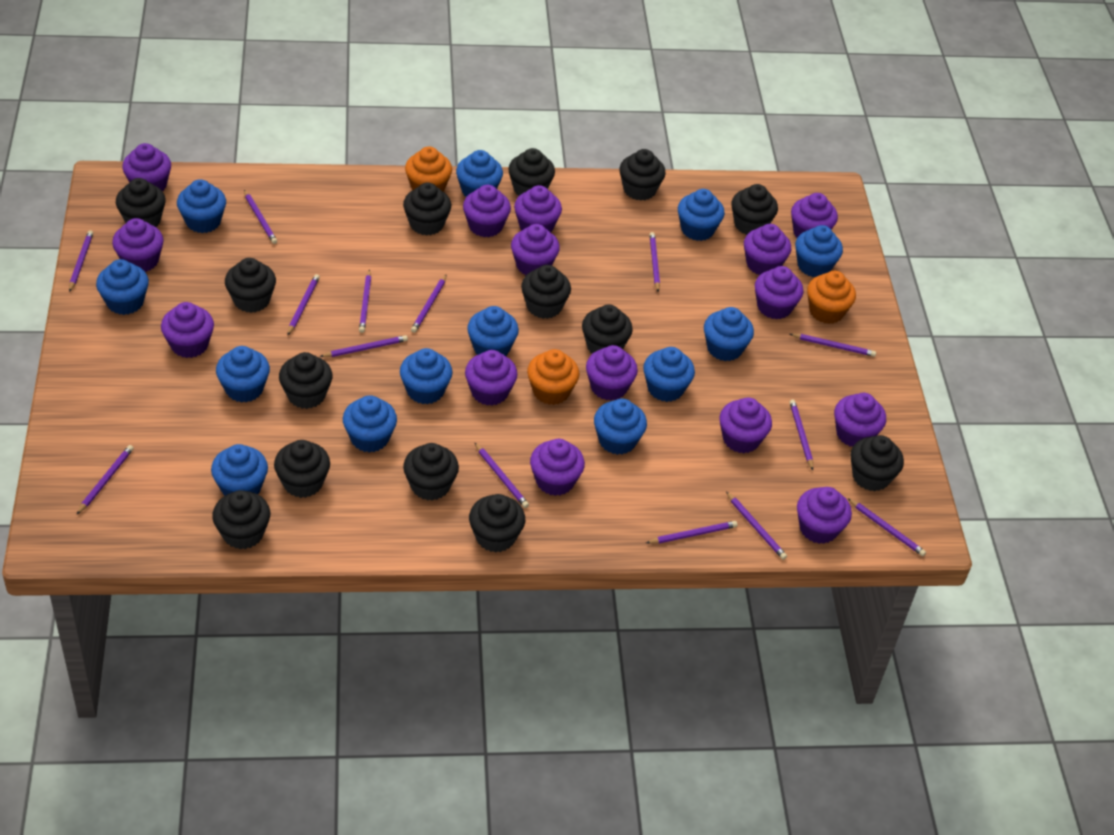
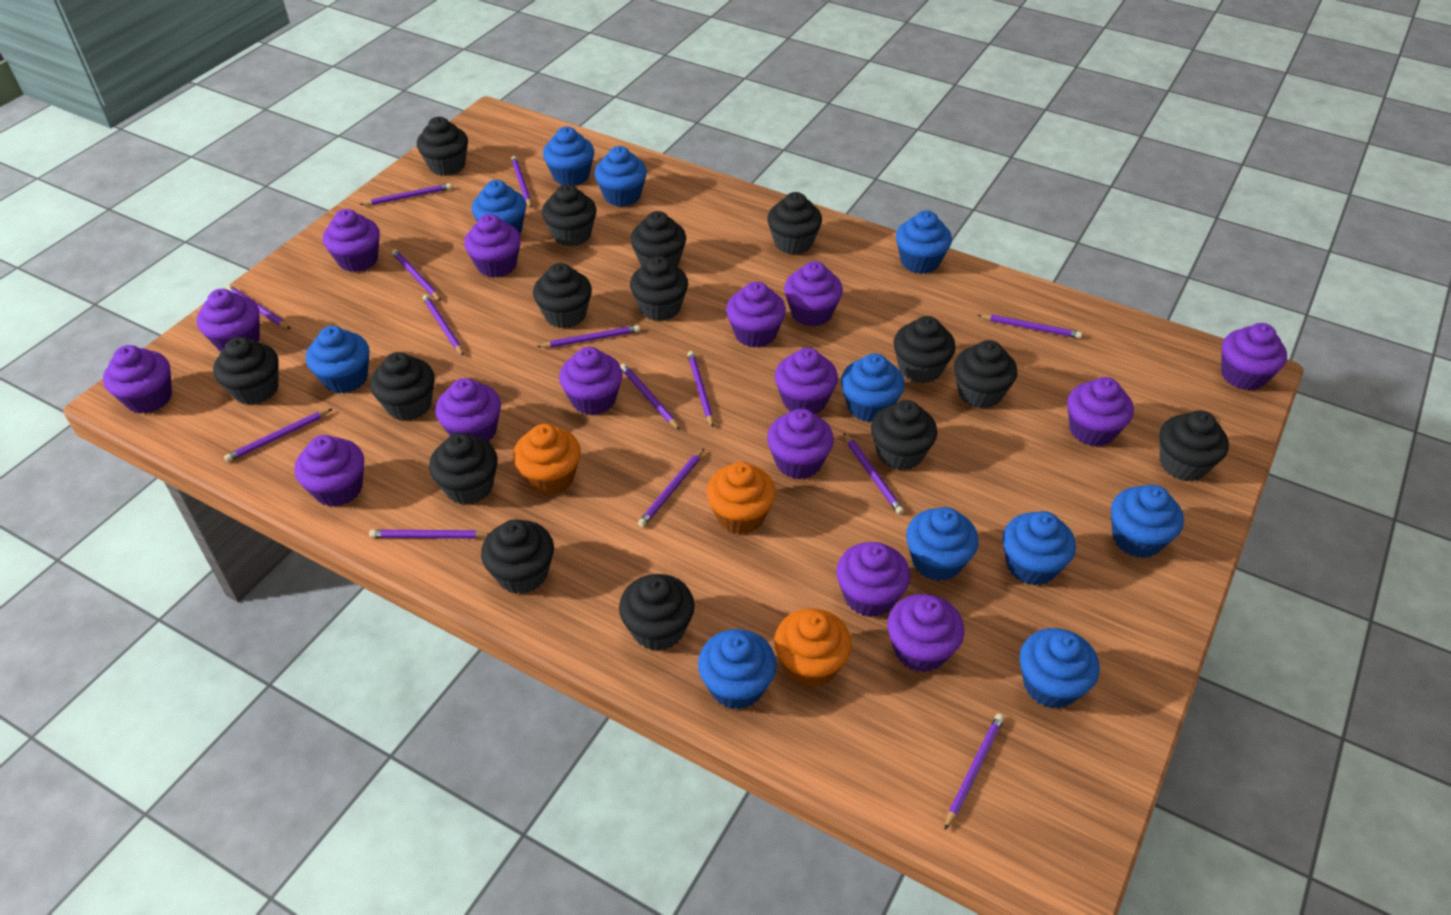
black cupcake: [116,178,166,227] [212,490,270,549] [225,258,276,313] [274,440,330,498] [279,352,332,409] [403,182,451,236] [403,443,459,501] [469,494,525,553] [508,148,555,196] [521,265,571,319] [582,304,633,354] [619,149,666,201] [731,184,778,235] [850,435,904,491] = 14 -> [213,337,279,405] [370,352,435,421] [417,117,468,176] [429,433,498,505] [481,519,554,594] [533,263,592,329] [542,184,596,246] [619,574,695,651] [630,211,686,267] [630,256,688,321] [767,192,822,255] [871,400,937,471] [894,316,956,383] [954,340,1017,408] [1159,411,1229,481] = 15
blue cupcake: [96,259,149,315] [177,179,226,233] [211,444,268,496] [216,346,270,403] [343,395,397,453] [400,348,453,404] [456,150,503,197] [467,306,519,356] [594,398,647,455] [643,347,695,402] [678,189,725,241] [704,307,754,361] [795,225,843,277] = 13 -> [306,326,370,394] [472,180,526,234] [543,127,594,186] [594,146,647,207] [698,629,777,710] [841,353,905,422] [896,210,952,274] [906,507,979,581] [1003,511,1076,586] [1020,628,1100,709] [1111,485,1184,558] = 11

